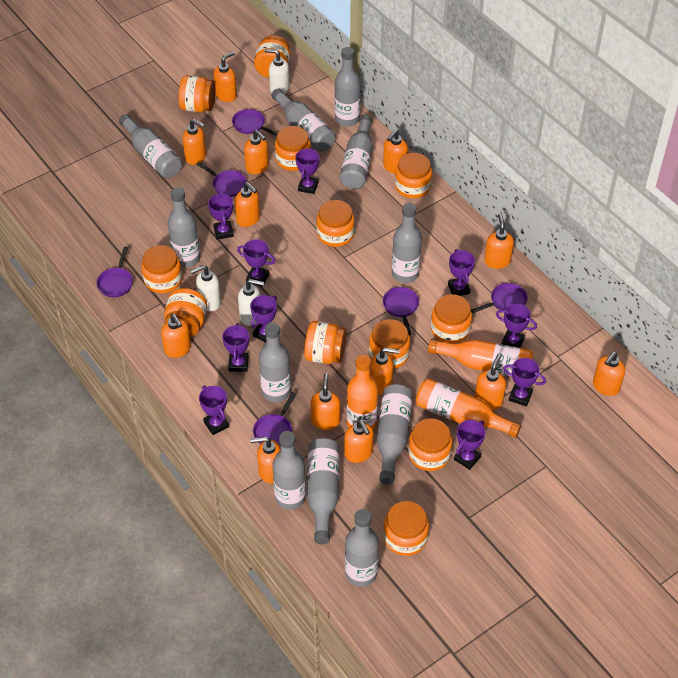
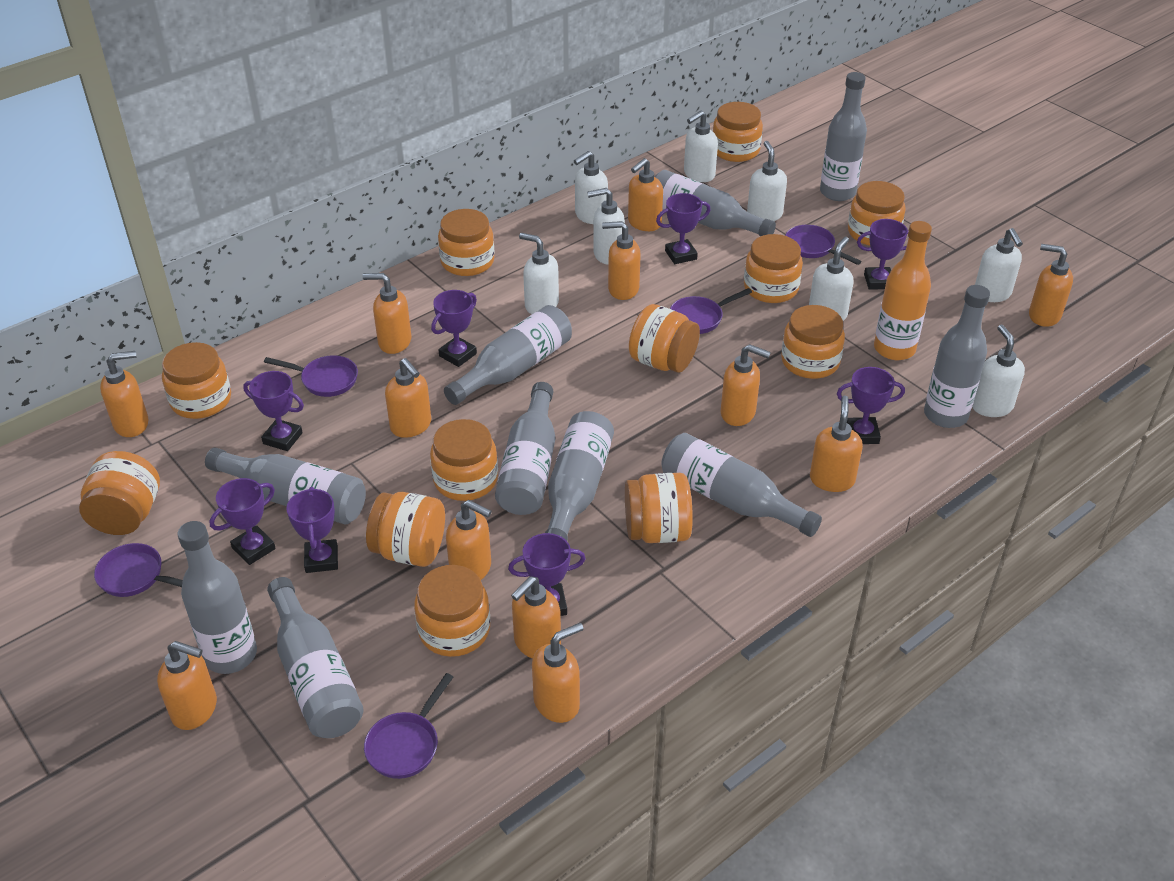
grey bottle: [119,114,182,178] [168,187,200,268] [259,322,291,402] [271,88,335,152] [273,431,306,510] [307,438,339,544] [335,47,360,127] [340,115,373,189] [345,509,379,587] [377,384,413,485] [392,203,422,283] = 11 -> [178,521,257,674] [205,448,366,525] [267,577,364,738] [444,305,572,405] [495,382,555,515] [545,411,614,541] [655,170,776,237] [661,433,822,537] [820,72,867,201] [924,285,990,428] = 10
orange bottle: [347,355,378,430] [416,378,521,438] [428,339,533,376] = 3 -> [874,221,932,360] = 1
orange soap dispenser: [161,314,191,358] [183,119,206,165] [214,51,237,102] [235,182,260,227] [244,130,269,174] [250,437,281,484] [311,373,340,430] [344,419,374,463] [370,348,399,395] [383,130,408,174] [475,354,506,410] [484,214,514,269] [593,352,625,396] = 13 -> [100,351,149,437] [157,641,217,730] [363,273,411,354] [385,358,431,438] [446,500,492,580] [511,576,561,659] [532,623,584,723] [602,221,641,300] [628,158,663,231] [721,344,771,426] [810,395,863,492] [1029,244,1073,327] = 12
purple pan: [97,246,133,297] [196,162,247,197] [232,109,278,136] [253,392,296,447] [383,287,419,335] [471,283,528,313] = 6 -> [94,543,183,597] [264,355,358,397] [364,673,453,779] [670,288,752,334] [785,225,862,265] = 5
purple trophy: [199,386,229,435] [208,193,234,240] [222,323,249,372] [237,239,275,287] [250,295,277,343] [295,148,320,194] [448,249,475,296] [454,420,485,470] [496,304,537,348] [503,358,546,407] = 10 -> [210,478,276,565] [243,371,304,451] [286,487,338,573] [431,290,477,367] [508,533,586,616] [656,193,710,264] [837,367,905,444] [857,219,909,290] = 8
white soap dispenser: [190,265,221,311] [238,279,264,326] [264,49,290,94] = 3 -> [519,233,559,314] [574,151,608,224] [587,188,625,265] [684,111,718,182] [747,141,787,221] [809,237,854,321] [972,325,1025,417] [975,228,1023,302] = 8

